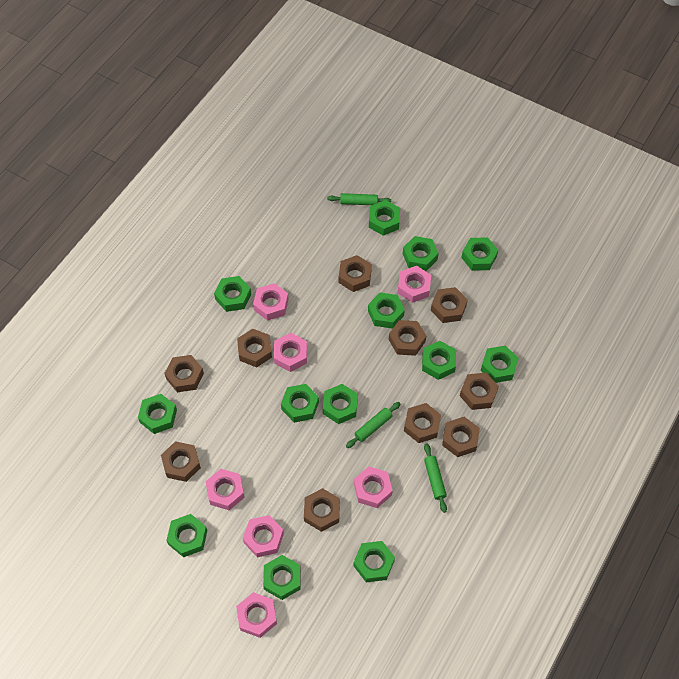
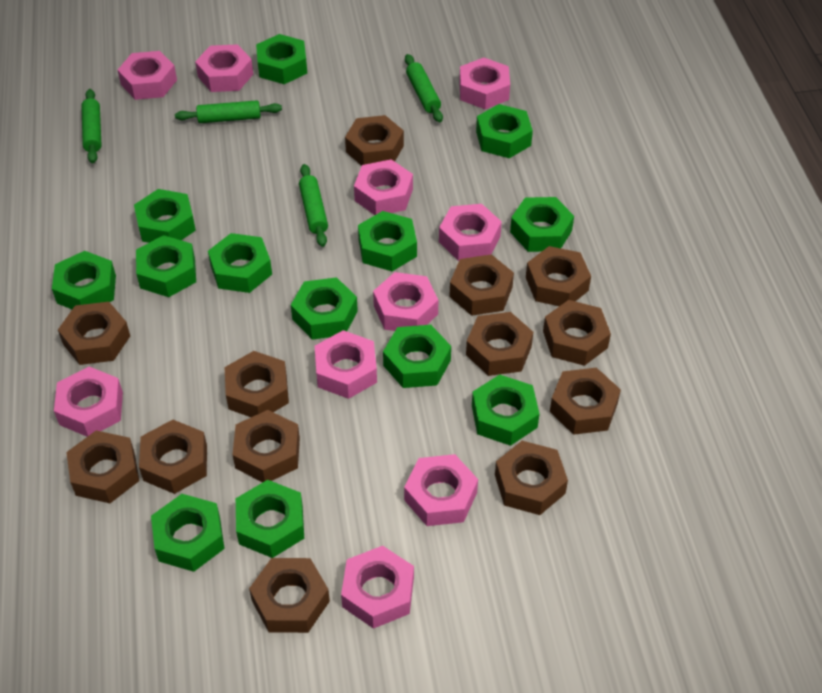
brown nut: [161,441,201,482] [164,355,204,392] [237,329,272,367] [304,488,340,532] [339,255,372,292] [389,320,426,356] [404,403,441,443] [431,287,468,323] [442,417,480,457] [460,372,499,410] = 10 -> [58,302,130,365] [66,430,139,503] [139,420,207,494] [225,351,289,417] [232,410,300,482] [249,558,330,633] [345,115,404,166] [449,254,514,316] [466,312,533,376] [495,441,568,515] [526,246,591,306] [543,300,611,366] [550,368,621,435] = 13
green rolling pin: [327,193,391,205] [346,402,401,448] [424,443,447,513] = 3 -> [81,89,102,163] [175,100,282,123] [299,164,328,247] [405,54,443,123] = 4
pink nut: [205,469,245,510] [236,592,277,638] [243,515,284,558] [253,283,289,321] [274,333,307,372] [354,466,393,508] [398,266,431,303] = 7 -> [54,367,123,437] [118,51,177,100] [195,44,253,92] [315,330,377,399] [341,546,414,629] [354,159,413,215] [373,272,438,331] [404,454,478,526] [439,204,502,261] [459,57,510,109] = 10

